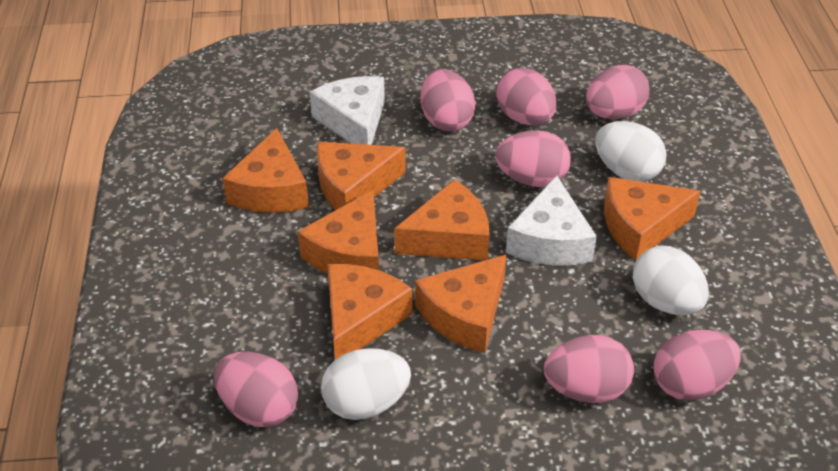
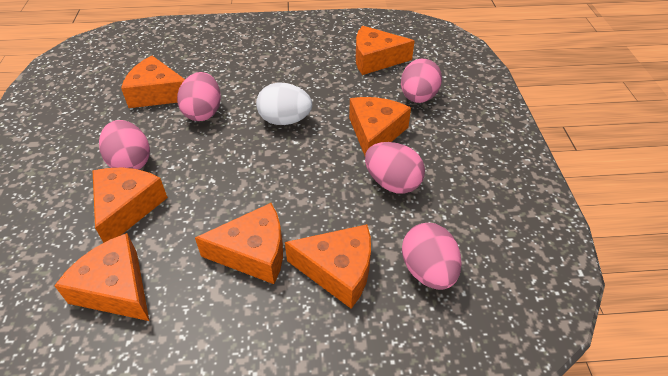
pink egg: [214,352,298,427] [420,69,475,131] [495,130,571,187] [496,68,557,125] [544,335,634,403] [586,65,649,120] [654,330,741,401] = 7 -> [99,120,150,170] [177,72,221,121] [365,142,425,194] [401,59,442,103] [402,223,462,290] = 5
white cheese: [310,76,385,145] [506,175,597,266] = 2 -> none = 0
white egg: [321,348,411,420] [595,121,667,182] [633,246,709,315] = 3 -> [256,83,312,125] = 1

